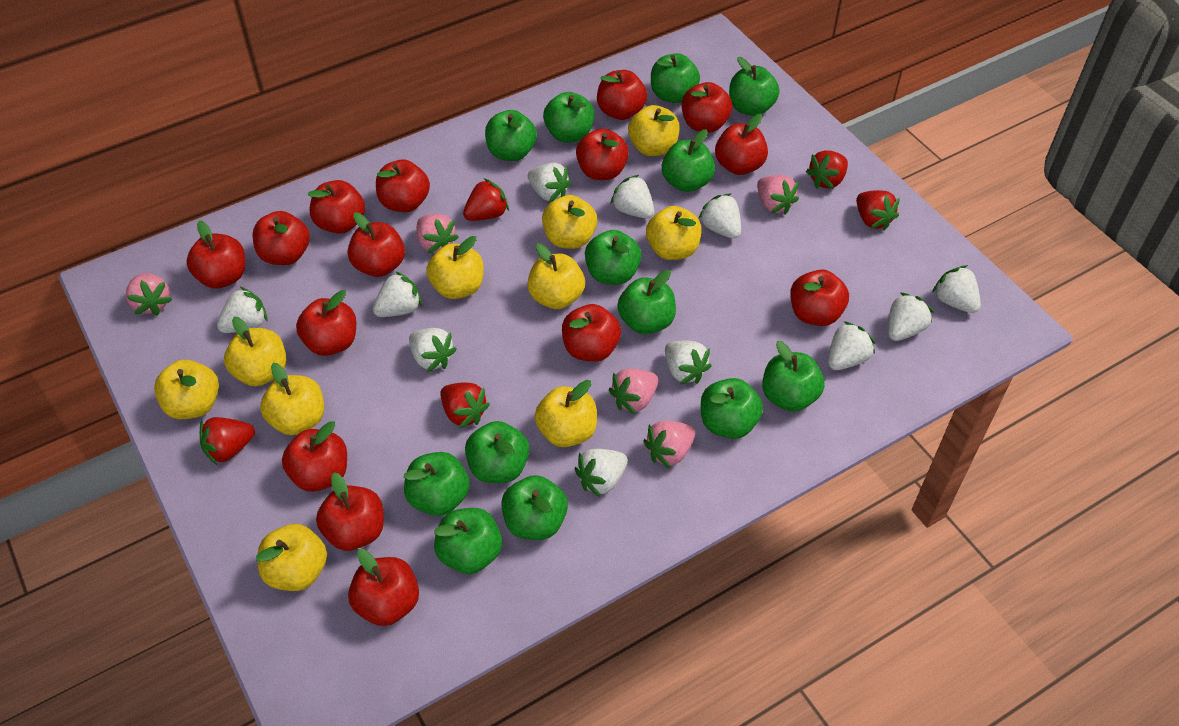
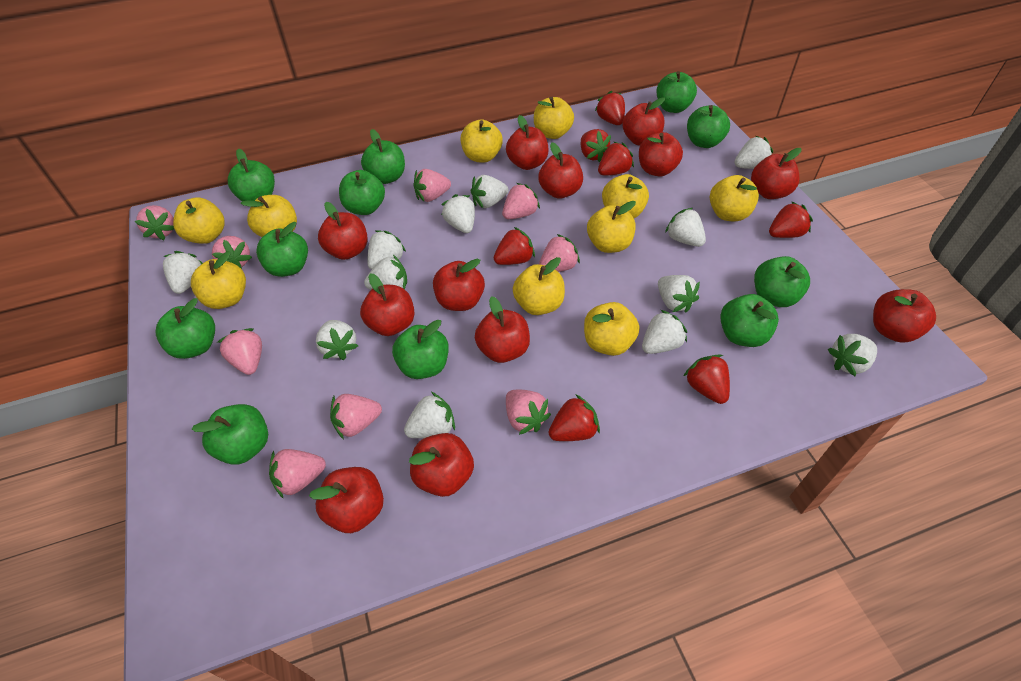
green apple: [404,452,470,516] [434,508,502,574] [465,421,529,483] [485,110,537,161] [501,475,568,540] [543,92,595,142] [585,230,642,285] [617,270,676,334] [651,53,700,103] [662,129,715,192] [701,378,763,439] [729,57,780,116] [762,341,825,412] = 13 -> [156,298,215,359] [192,404,268,465] [228,148,275,201] [256,222,308,277] [339,170,385,215] [361,129,405,184] [392,320,449,379] [656,71,697,113] [687,105,730,148] [720,294,779,347] [754,256,810,307] = 11
pink strawberry: [126,273,173,316] [416,214,459,253] [609,369,659,415] [643,421,695,468] [757,175,799,215] = 5 -> [135,205,174,240] [212,236,252,269] [218,328,262,375] [269,449,326,499] [330,394,382,439] [413,169,451,202] [502,183,540,219] [506,390,551,435] [539,234,580,272] = 9
red apple: [186,220,245,289] [253,211,310,265] [282,421,347,492] [296,290,356,356] [308,180,365,234] [316,473,384,551] [348,212,405,277] [348,549,419,626] [376,160,430,212] [562,304,621,362] [576,129,629,180] [597,70,647,120] [682,82,732,133] [715,114,768,175] [790,270,849,326] = 15 -> [309,467,384,533] [318,202,367,260] [360,273,415,336] [409,433,474,497] [433,259,485,311] [475,296,530,363] [506,115,549,170] [538,142,583,199] [622,97,665,146] [639,132,683,177] [751,148,802,199] [873,289,936,343] = 12
red strawberry: [200,417,255,465] [440,382,490,429] [463,178,509,221] [806,150,848,189] [856,190,900,231] = 5 -> [494,227,535,265] [549,394,600,441] [580,129,611,162] [595,91,625,125] [598,142,634,176] [683,355,730,404] [769,201,813,238] = 7
white strawberry: [217,287,268,333] [373,271,422,317] [409,328,457,372] [528,163,571,202] [575,449,628,498] [610,175,654,218] [665,341,712,385] [698,194,741,239] [828,321,876,370] [888,292,934,341] [932,265,981,313] = 11 -> [163,251,203,294] [316,320,358,360] [364,255,407,289] [367,230,406,270] [404,392,455,438] [441,194,475,233] [471,175,508,208] [642,310,687,354] [658,275,700,313] [665,208,706,247] [734,136,773,169] [828,334,877,377] = 12

